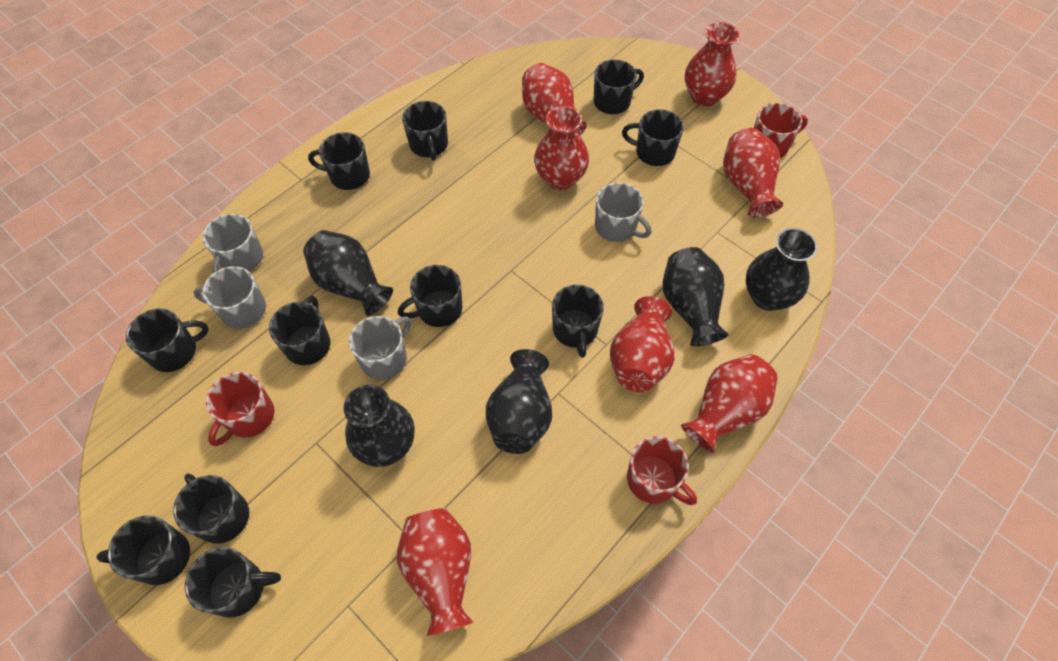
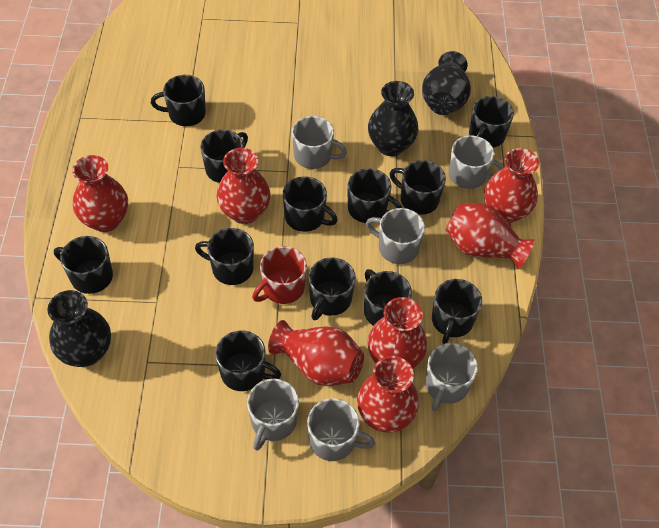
black mug: [96,516,190,585] [126,308,209,372] [173,473,249,544] [185,547,281,618] [269,296,330,365] [308,132,370,190] [398,265,462,327] [402,101,448,161] [552,285,604,358] [594,60,644,114] [622,109,684,166] = 11 -> [54,236,113,294] [151,75,206,126] [195,228,254,285] [201,130,248,183] [215,331,281,391] [283,177,338,232] [308,257,356,321] [348,168,402,223] [364,269,412,326] [390,160,446,215] [432,279,482,344] [469,96,514,148] = 12
black vase: [303,230,393,316] [344,385,415,467] [486,349,552,454] [662,247,729,346] [746,228,817,311] = 5 -> [47,290,111,367] [368,81,418,156] [422,51,471,115] = 3
grey mug: [194,266,266,329] [202,214,263,273] [349,316,411,380] [595,183,651,242] = 4 -> [247,379,299,450] [292,116,347,169] [307,398,375,461] [366,208,425,264] [425,343,478,411] [449,136,504,189] = 6
red mug: [206,372,274,446] [627,436,697,505] [754,103,808,158] = 3 -> [252,246,307,304] = 1

